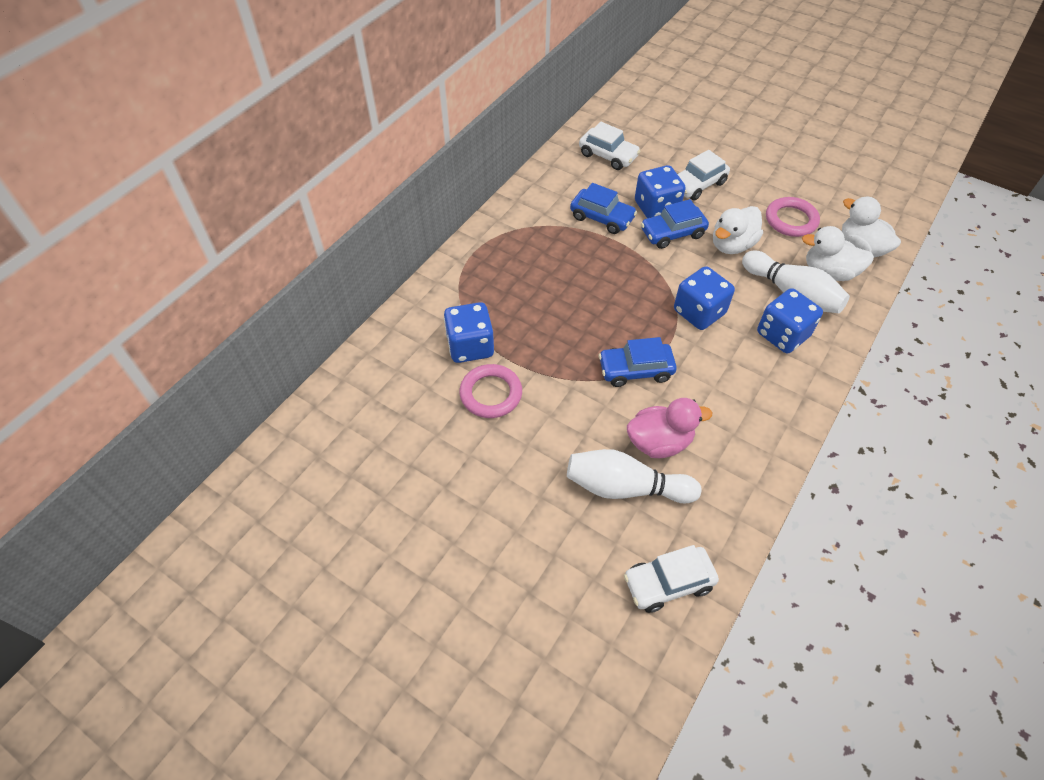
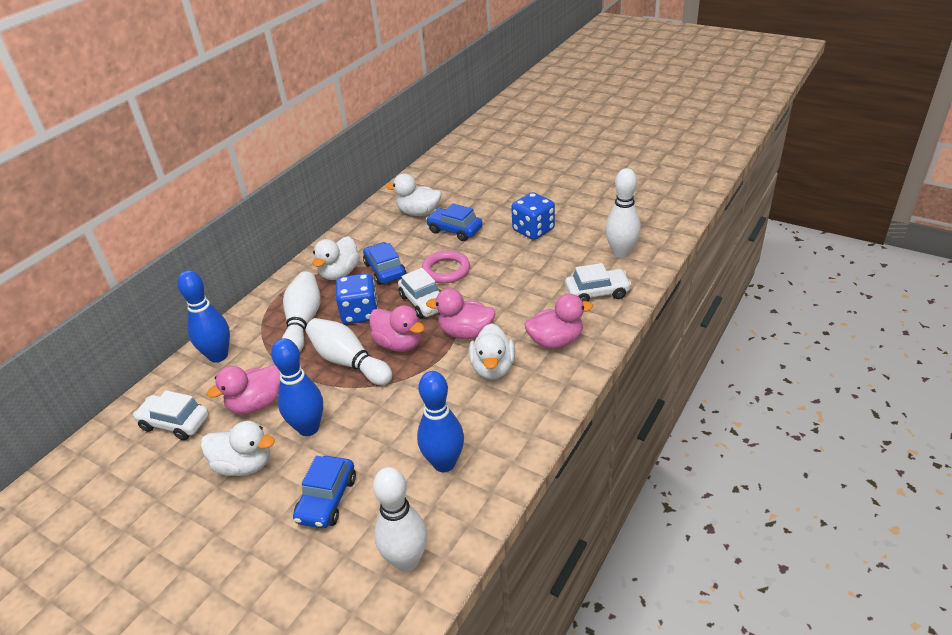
blue bowling pin: none = 0 -> [177,270,230,363] [271,338,323,436] [417,371,464,472] = 3
blue dice: [444,302,494,363] [635,165,686,218] [674,266,735,330] [757,288,823,354] = 4 -> [336,273,378,324] [511,192,555,240] = 2
pink duck: [627,398,712,458] = 1 -> [207,364,280,414] [370,305,425,352] [426,288,496,339] [525,294,593,349] = 4
pink ring: [459,364,522,418] [766,197,820,237] = 2 -> [422,250,470,284] = 1
white bowling pin: [567,449,702,504] [742,250,850,313] = 2 -> [282,272,321,352] [306,318,392,385] [373,467,427,572] [605,168,641,258] = 4
white duck: [713,206,763,254] [802,226,874,281] [842,196,901,257] = 3 -> [201,421,275,476] [313,236,360,280] [386,174,441,216] [469,323,515,380] = 4

